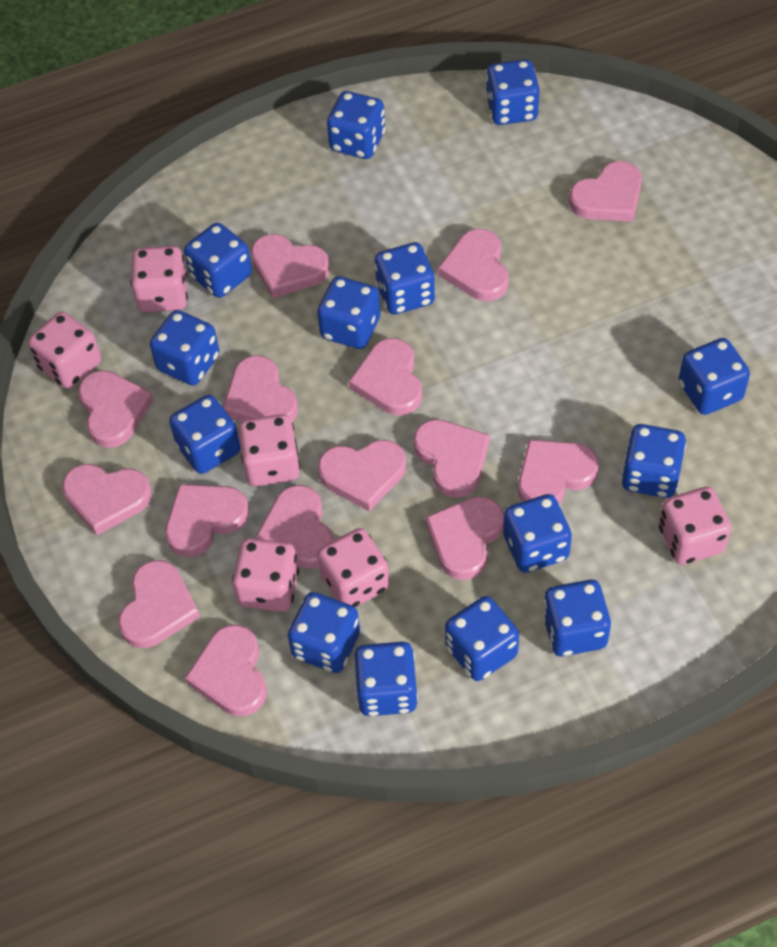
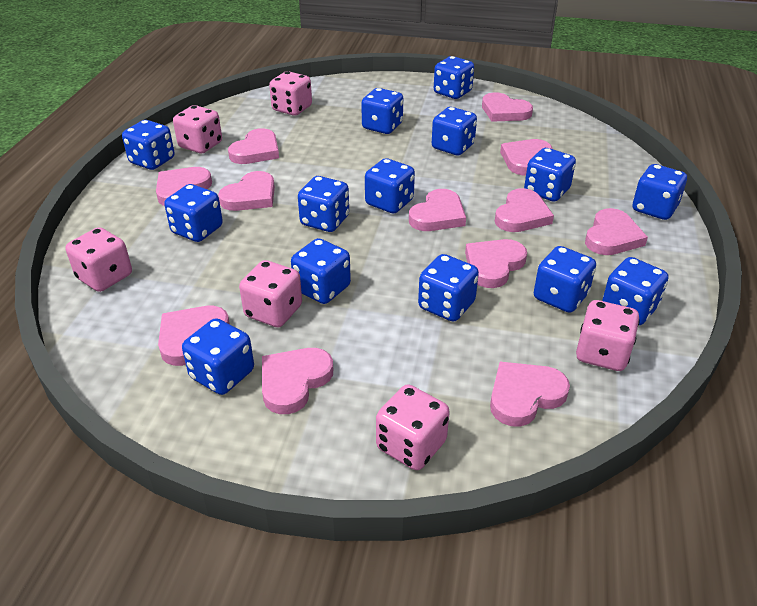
pink heart: [62,464,152,535] [78,370,153,448] [118,560,200,648] [165,484,249,557] [185,625,267,716] [223,356,298,422] [251,234,330,298] [256,485,334,569] [318,440,406,511] [349,338,422,415] [413,419,490,498] [425,496,504,580] [438,229,509,301] [518,440,599,504] [569,161,642,222] = 15 -> [156,167,212,206] [158,306,230,366] [218,171,275,211] [228,128,279,164] [262,348,333,414] [409,189,466,231] [465,239,527,288] [482,92,533,122] [490,362,570,427] [495,188,554,232] [500,139,553,175] [585,208,648,255] = 12

